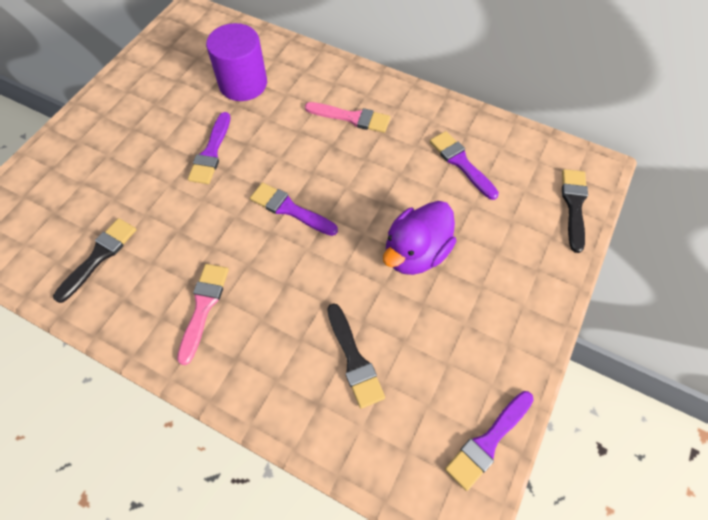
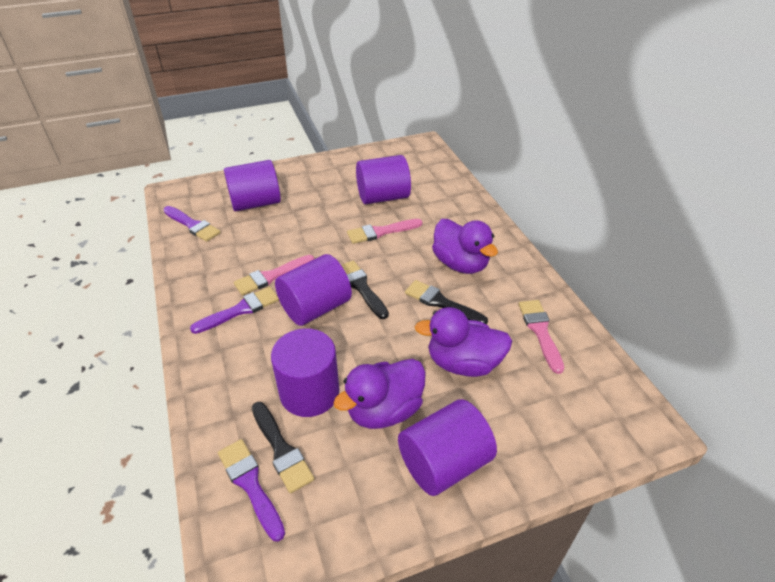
pink brush: [177,264,229,365] [305,102,390,133] = 2 -> [234,255,314,295] [347,219,423,244] [518,300,564,374] = 3
purple brush: [188,112,230,184] [250,183,338,236] [430,131,499,200] [445,391,534,491] = 4 -> [163,206,221,242] [190,287,279,334] [218,439,285,542] = 3
purple cylinder: [206,23,267,101] = 1 -> [224,160,281,211] [271,328,339,417] [275,254,352,326] [356,155,411,204] [398,399,497,496] = 5
purple duck: [383,201,456,275] = 1 -> [333,359,426,429] [415,307,512,377] [432,219,498,274] = 3

